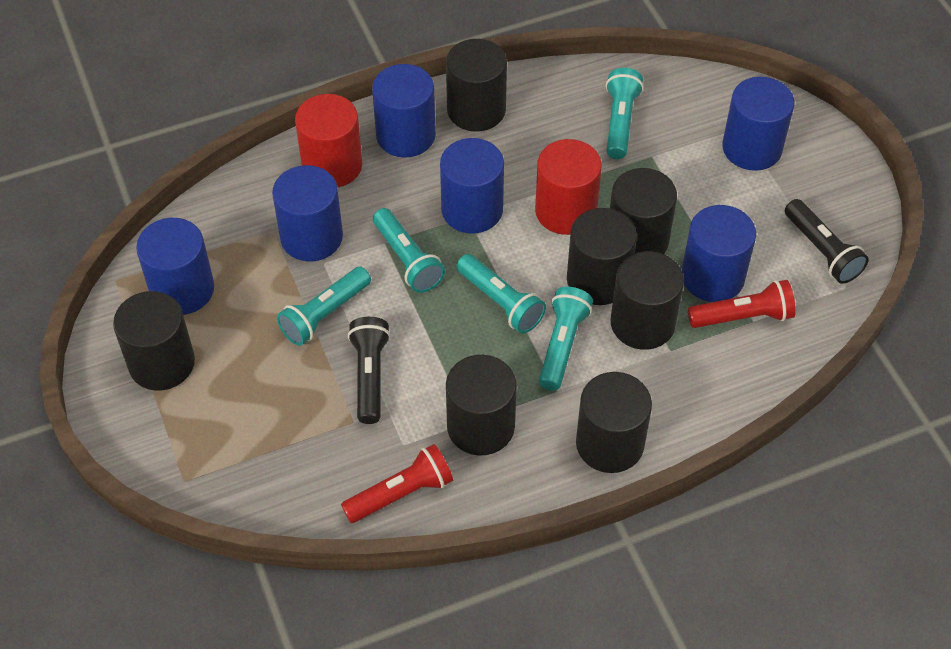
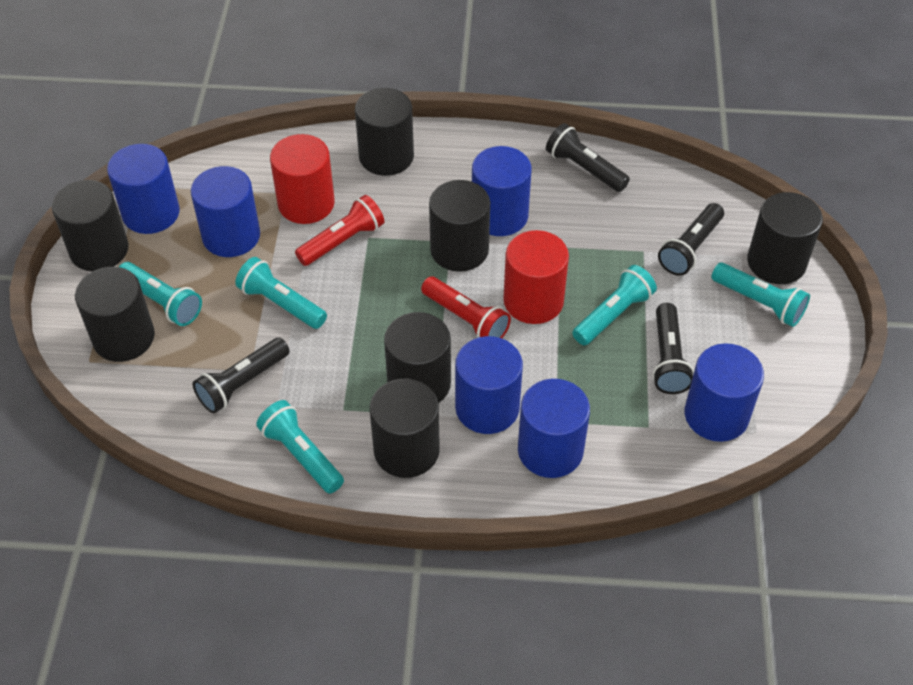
black flashlight: [348,317,391,424] [785,199,869,284] = 2 -> [193,338,290,413] [546,123,630,192] [652,303,694,394] [658,203,724,276] = 4

